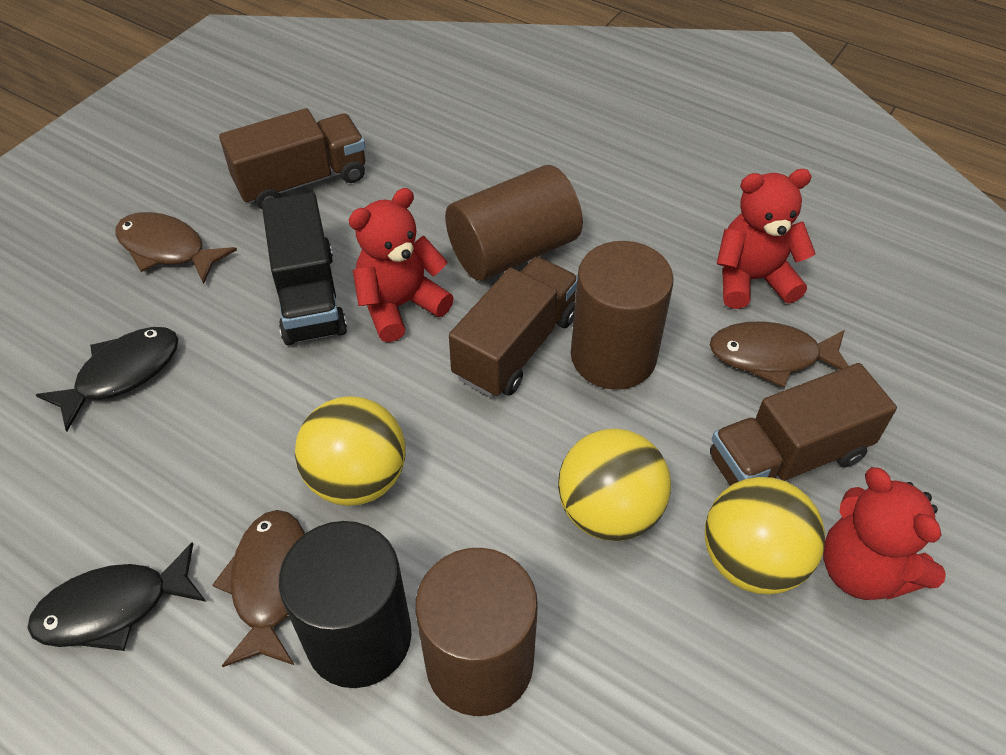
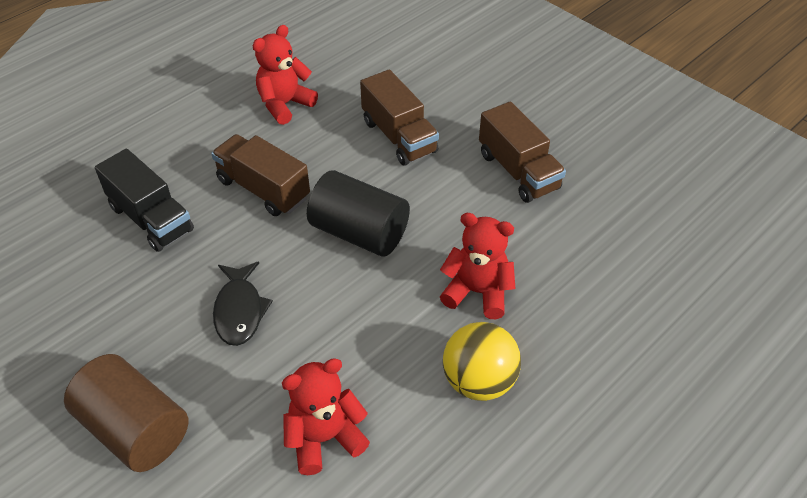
black fish: [27,543,206,651] [36,327,178,431] = 2 -> [213,261,273,346] = 1
brown cylinder: [415,548,538,716] [445,165,583,281] [571,241,674,390] = 3 -> [64,354,189,472] = 1
brown fish: [115,212,237,284] [213,510,305,667] [710,321,849,388] = 3 -> none = 0
yellow ball: [295,396,406,506] [558,428,671,541] [705,477,825,595] = 3 -> [443,322,521,401] = 1

